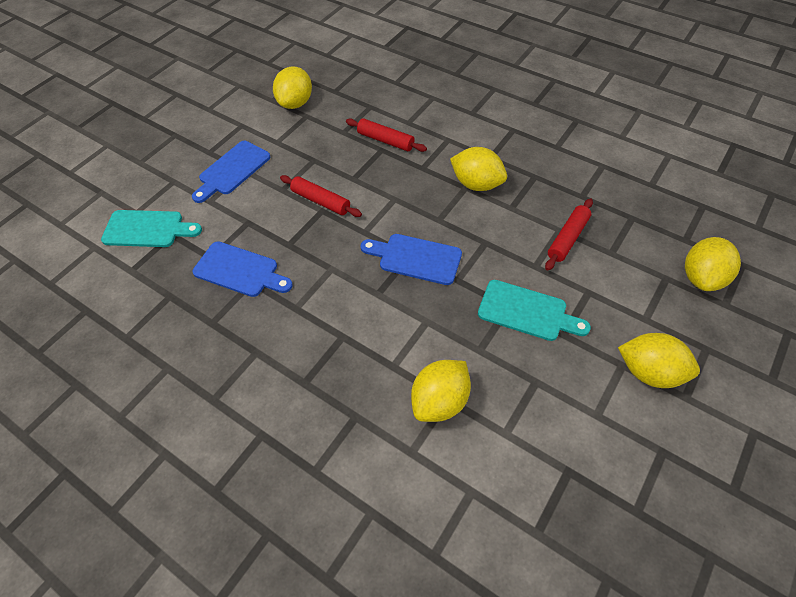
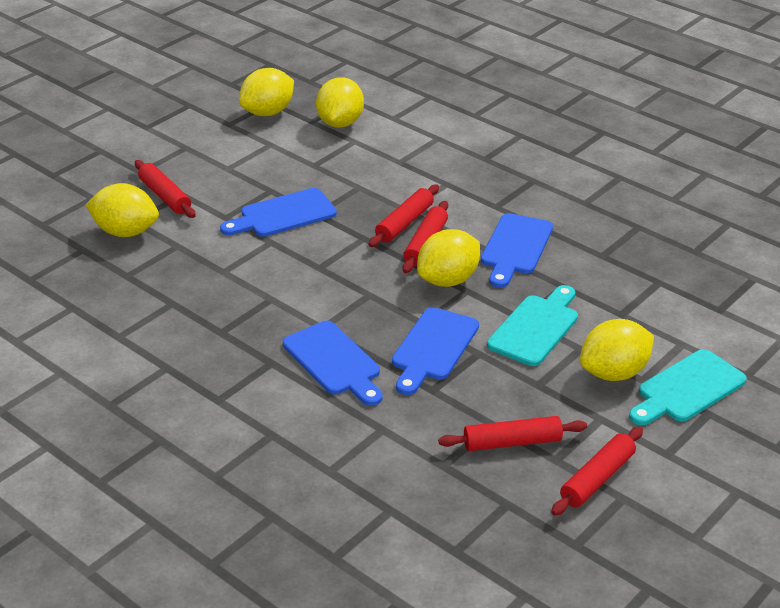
blue cutting board: [192,141,270,203] [192,241,293,297] [360,234,462,285] = 3 -> [220,188,337,237] [283,321,383,406] [392,307,479,395] [481,213,553,288] = 4
red rolling pin: [280,175,362,217] [346,119,427,152] [545,198,593,271] = 3 -> [135,160,196,218] [369,185,439,247] [402,201,448,273] [438,416,587,451] [551,427,643,516] = 5

